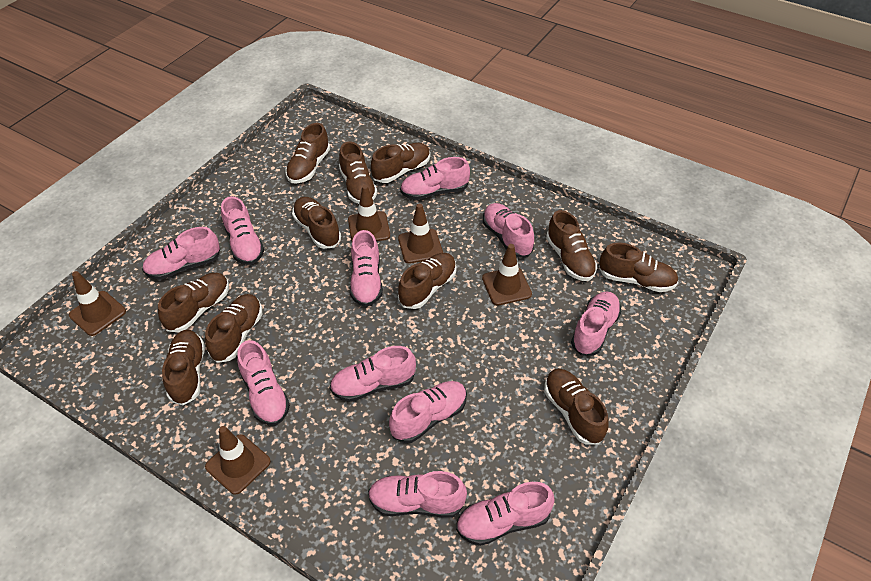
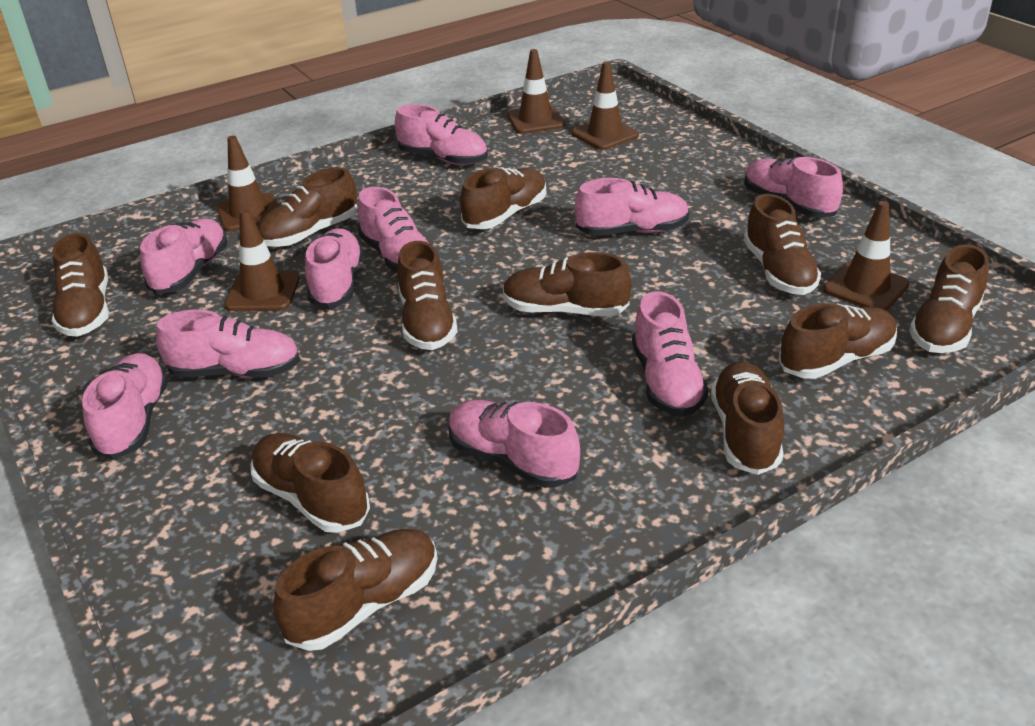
pink shoe: [142,227,220,280] [221,196,264,265] [237,340,290,426] [330,346,416,402] [350,230,383,307] [368,471,467,518] [389,381,467,443] [400,157,470,200] [456,482,555,546] [483,203,534,257] [571,291,621,356] = 11 -> [82,353,169,459] [140,219,227,294] [156,309,300,378] [305,228,364,308] [357,187,428,272] [395,104,488,165] [449,400,580,488] [575,178,690,236] [632,291,708,417] [744,157,843,218] = 10

